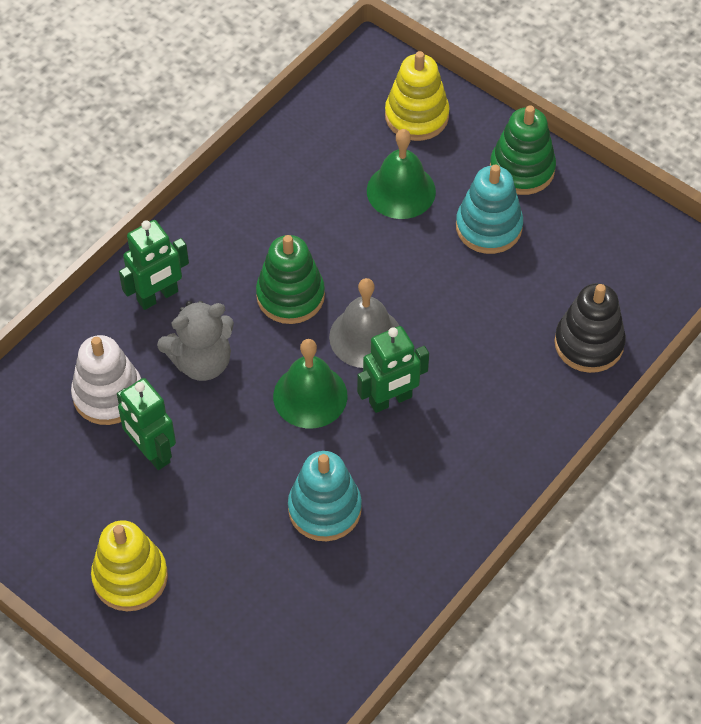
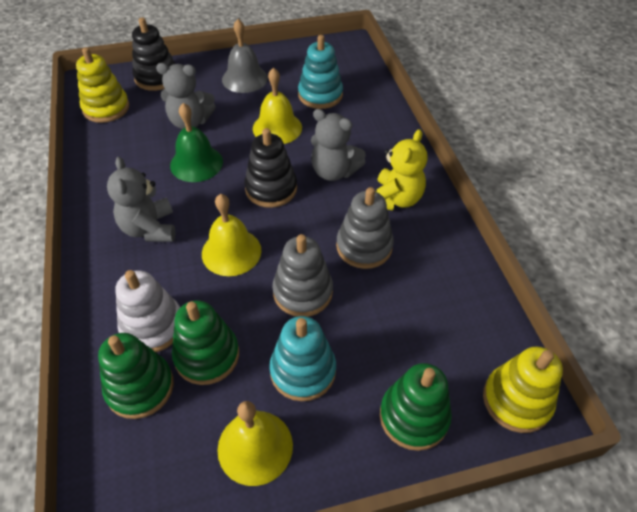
black stacking toy: [554,283,626,373] = 1 -> [132,17,175,91] [244,128,297,208] = 2
green bell: [273,339,347,429] [367,129,436,219] = 2 -> [170,103,223,182] = 1
green robot: [117,378,176,470] [119,220,189,310] [357,326,429,413] = 3 -> none = 0
green stacking toy: [256,235,325,324] [490,105,556,195] = 2 -> [98,333,174,419] [172,300,239,385] [380,363,452,451] = 3
grey stacking toy: none = 0 -> [272,234,333,317] [336,187,394,269] = 2
grey teddy bear: [157,301,234,381] = 1 -> [107,157,175,242] [156,63,216,129] [311,109,366,181] = 3
yellow bell: none = 0 -> [202,194,261,276] [217,401,293,486] [253,67,302,144] = 3
yellow teddy bear: none = 0 -> [375,129,428,210] = 1

